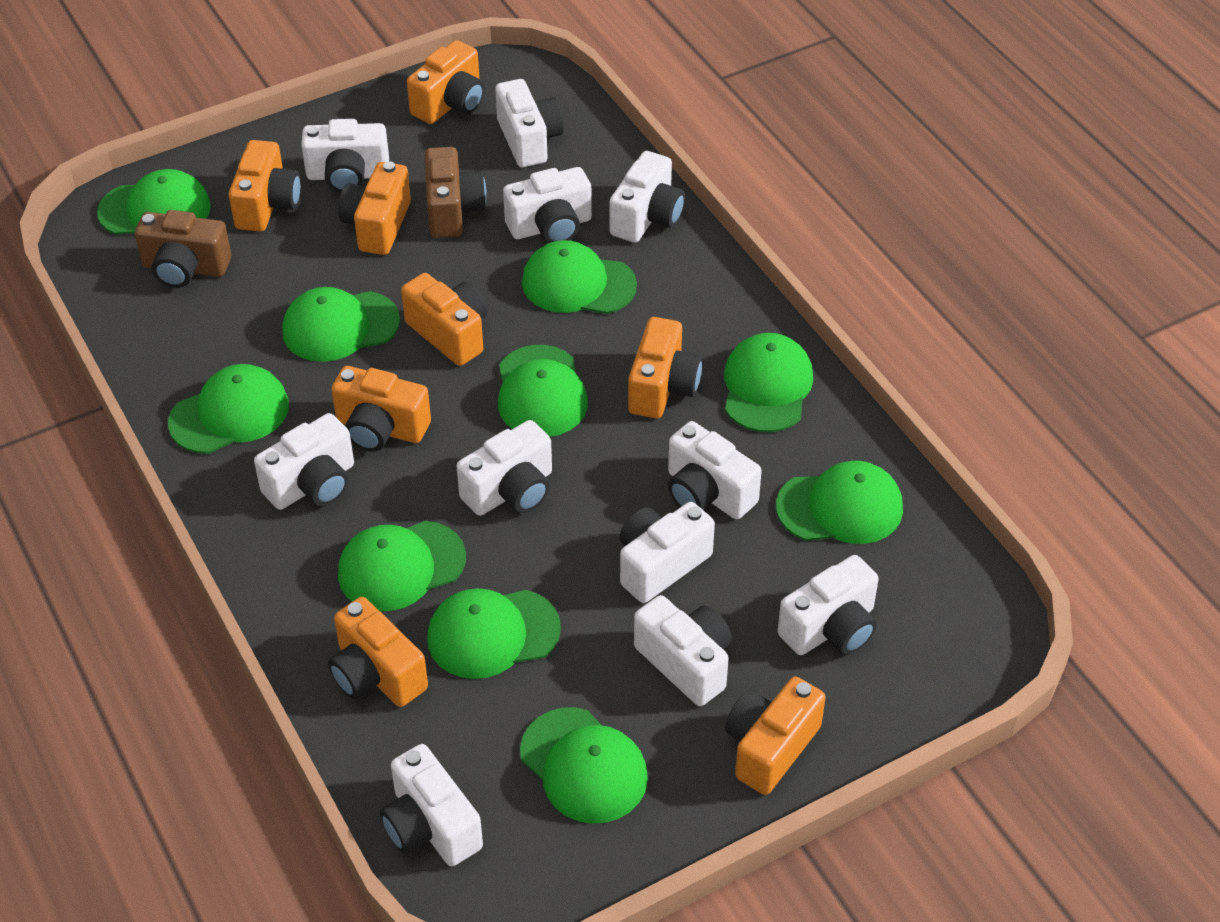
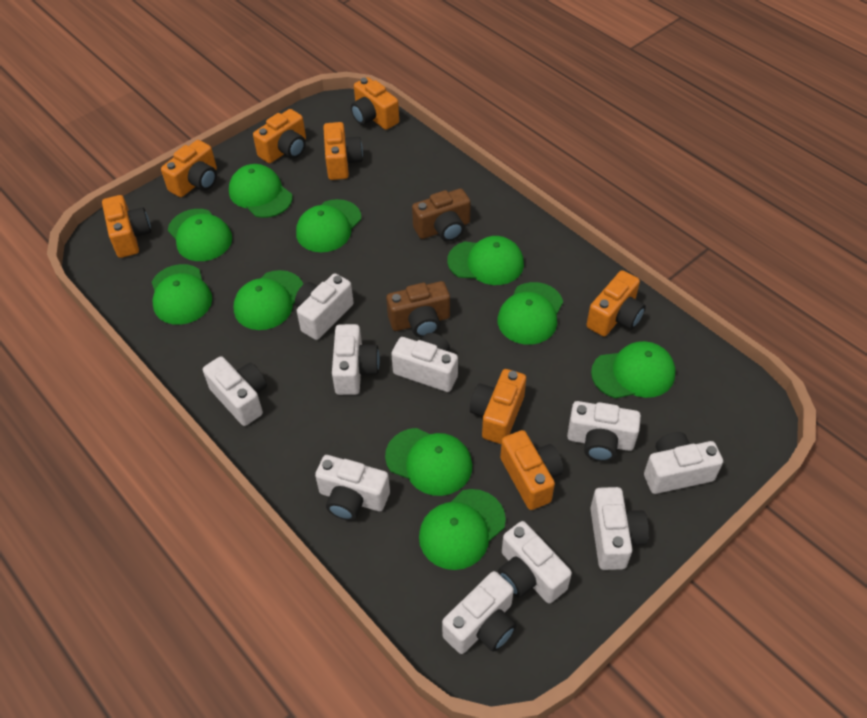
white camera: [254,413,354,510] [301,119,389,193] [380,744,483,866] [457,420,552,516] [495,79,564,167] [503,167,592,243] [609,151,685,243] [620,502,715,603] [634,595,732,706] [668,421,762,519] [778,555,879,655] = 11 -> [203,356,267,426] [295,274,354,340] [315,455,390,520] [332,324,380,395] [391,333,458,392] [442,571,516,654] [498,521,572,603] [567,401,641,462] [590,487,649,570] [644,432,723,494] = 10

